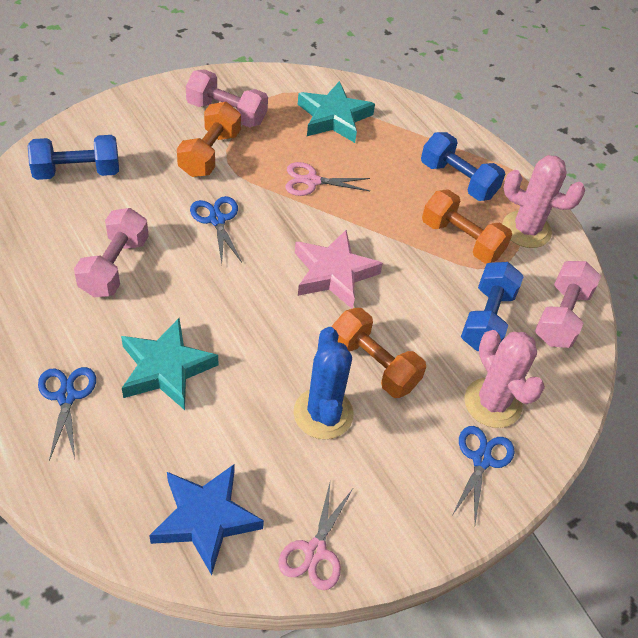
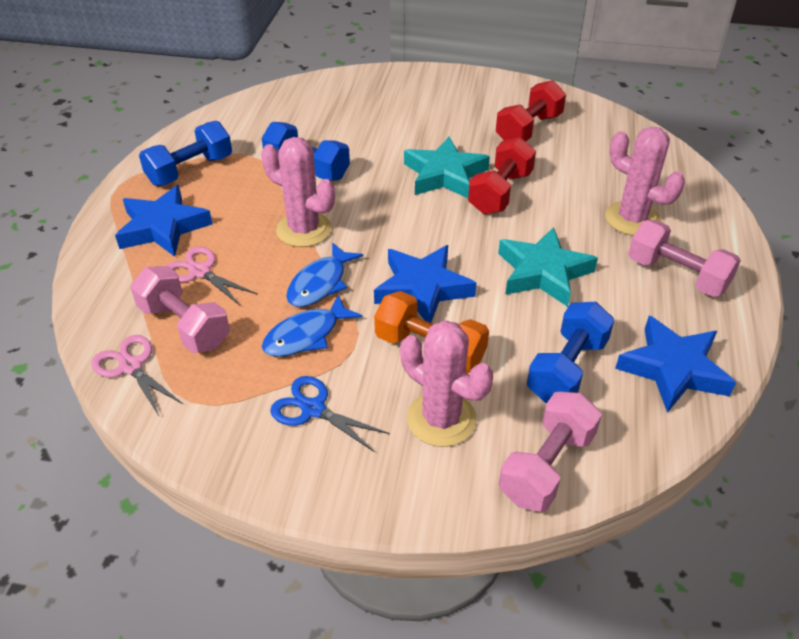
blue cactus: [293,327,354,440] = 1 -> none = 0
blue fish: none = 0 -> [262,294,362,357] [286,242,363,307] = 2
blue scissors: [38,367,96,461] [190,196,242,264] [453,426,515,524] = 3 -> [270,376,390,452] = 1
blue star: [149,464,264,575] = 1 -> [115,185,212,257] [374,245,476,323] [615,316,736,413] = 3
orange dumbbell: [177,102,241,177] [332,308,426,398] [422,189,512,264] = 3 -> [374,291,489,373] = 1
pink cactus: [464,330,545,428] [502,155,585,248] = 2 -> [261,137,335,247] [400,320,493,447] [605,127,685,236] = 3
pink star: [295,230,383,309] = 1 -> none = 0
red dumbbell: none = 0 -> [468,137,536,214] [496,80,566,142] = 2

